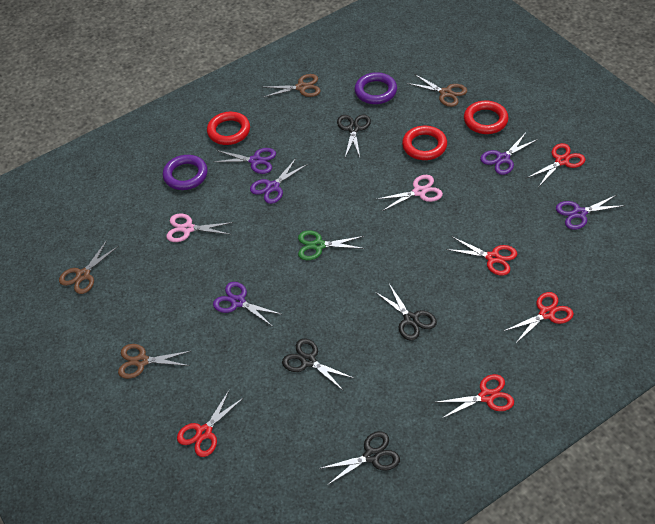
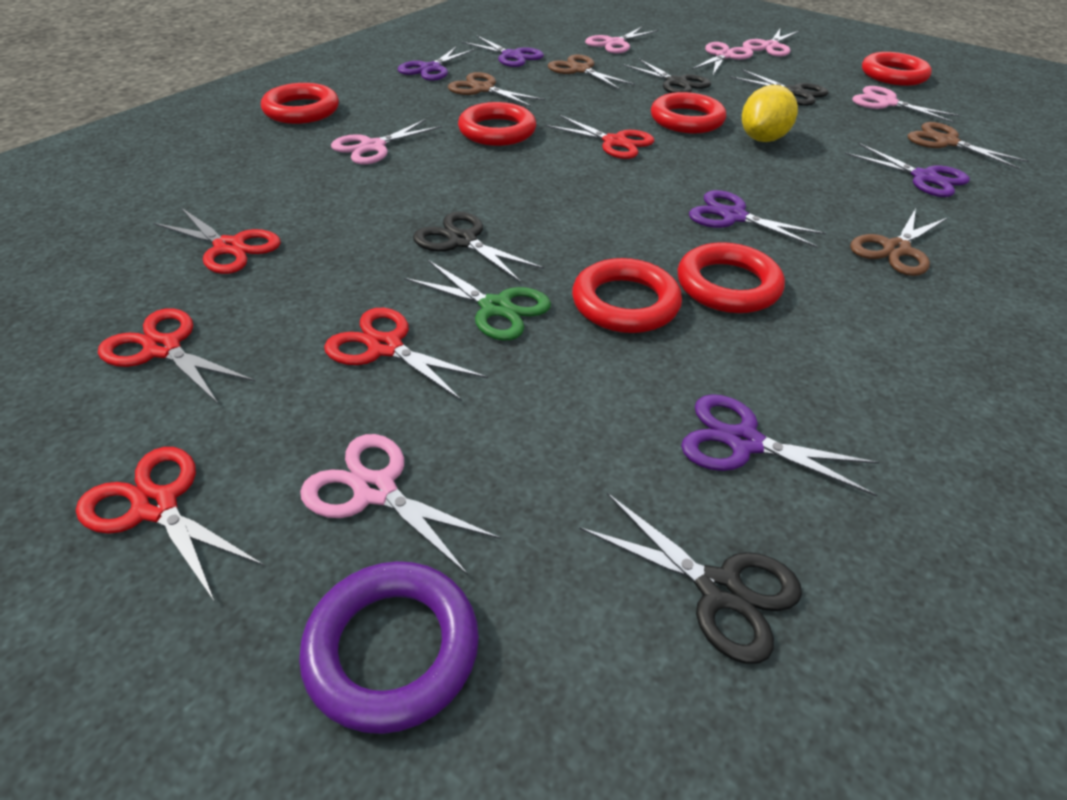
pink scissors: [166,214,233,242] [378,175,443,211] = 2 -> [300,434,501,575] [331,119,442,165] [585,27,658,53] [692,42,753,75] [743,29,800,57] [852,86,961,123] = 6
purple ring: [163,155,208,190] [355,72,397,104] = 2 -> [299,561,479,734] = 1
red ring: [207,112,250,145] [402,126,447,160] [464,101,508,134] = 3 -> [261,83,339,124] [458,102,536,146] [572,258,682,333] [651,92,726,133] [677,242,785,313] [862,52,932,86] = 6
yellow lemon: none = 0 -> [742,85,798,142] = 1

